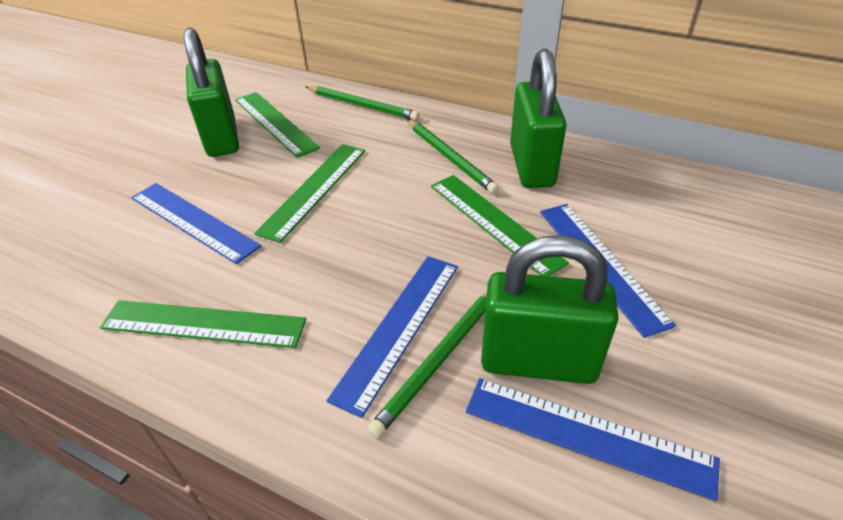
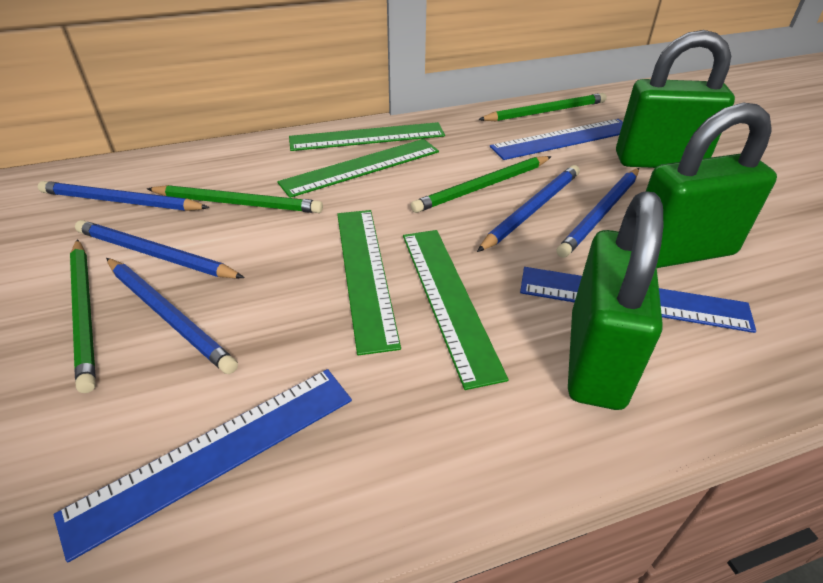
blue pencil: none = 0 -> [38,181,210,211] [75,220,245,279] [106,258,238,374] [477,165,580,252] [557,168,639,258] = 5
blue ruler: [131,183,261,264] [327,256,458,418] [466,378,720,501] [540,204,676,338] = 4 -> [54,369,352,562] [490,119,623,160] [520,267,756,333] = 3
green pencil: [306,86,420,121] [367,292,487,438] [407,119,499,194] = 3 -> [70,239,96,393] [147,185,323,213] [411,156,552,213] [478,93,607,121] = 4

